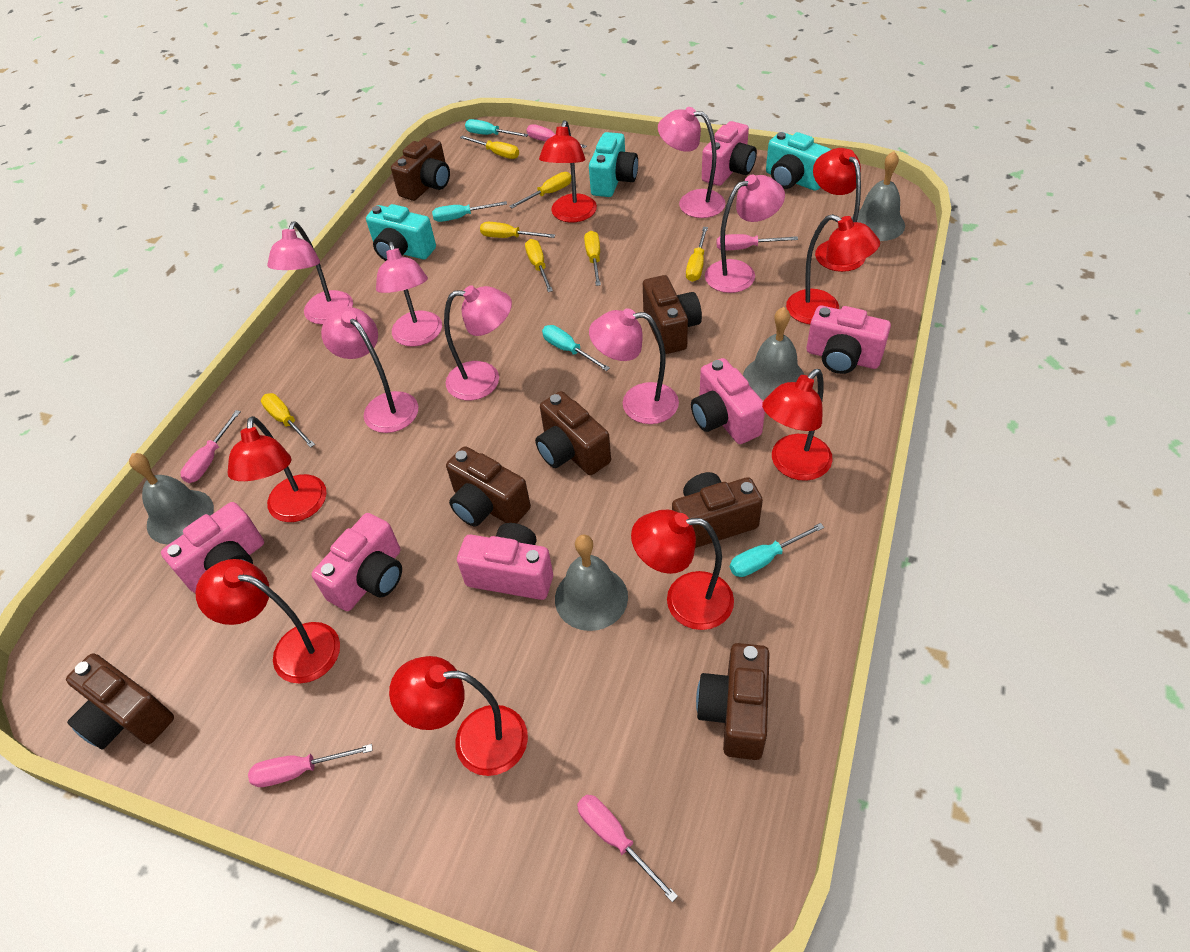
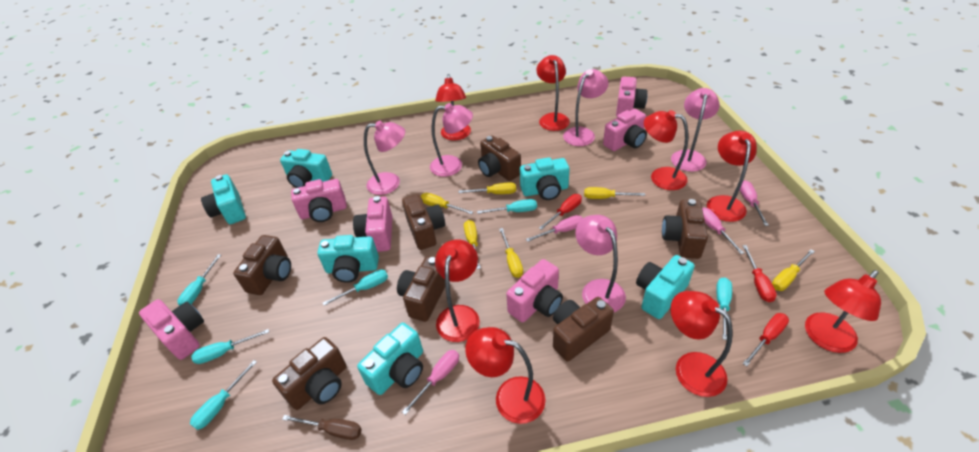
brown screwdriver: none = 0 -> [282,415,362,440] = 1
grey bell: [129,453,214,545] [555,535,628,631] [743,307,805,400] [852,151,905,241] = 4 -> none = 0
pink lamp: [267,222,353,325] [321,307,418,433] [376,242,442,347] [444,285,512,400] [589,308,679,424] [658,107,726,218] [705,175,785,293] = 7 -> [364,121,405,195] [430,103,473,177] [563,69,609,146] [575,215,626,312] [671,88,720,172] = 5
pink screwdriver: [181,410,241,483] [248,744,372,787] [526,124,587,148] [577,795,678,902] [717,234,798,251] = 5 -> [402,350,459,415] [526,215,583,242] [702,207,744,254] [740,180,769,226] = 4
red screwdriver: none = 0 -> [539,194,582,230] [742,245,777,302] [742,313,789,366] = 3
turquoise camera: [366,204,436,261] [589,132,638,197] [766,132,831,191] = 3 -> [201,174,246,224] [280,149,332,188] [317,235,379,283] [357,323,423,395] [520,157,570,200] [636,255,695,319] = 6
turquoise screwdriver: [432,201,507,222] [465,119,528,137] [542,325,610,371] [730,523,824,577] = 4 -> [177,254,221,306] [190,360,257,430] [191,329,269,364] [323,269,388,306] [477,199,537,214] [716,277,732,340] = 6
yellow screwdriver: [261,393,315,448] [460,135,519,159] [480,222,555,238] [509,172,571,208] [525,239,553,292] [584,231,601,286] [686,227,708,282] = 7 -> [421,193,473,214] [459,182,516,194] [464,220,481,269] [499,228,523,278] [584,187,645,199] [772,249,815,291] = 6

